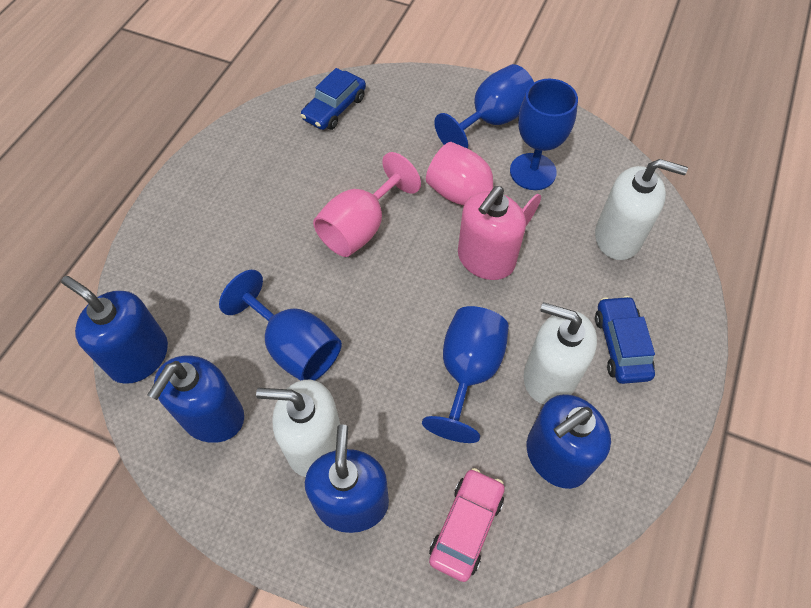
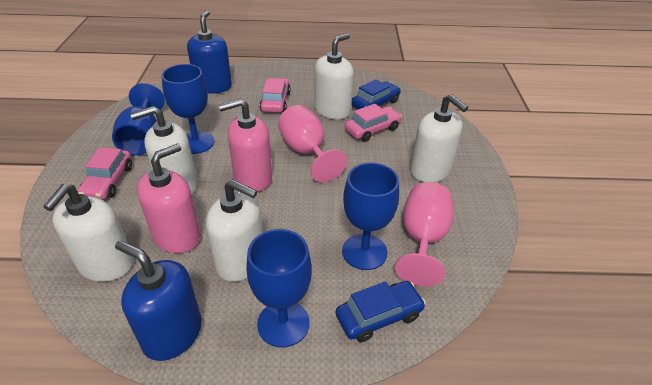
blue soap dispenser: [61,276,168,384] [147,356,244,443] [305,424,389,533] [527,394,611,489] = 4 -> [115,240,202,361] [187,10,232,94] = 2
pink car: [429,468,505,582] = 1 -> [78,147,132,200] [260,78,291,113] [345,104,402,142] = 3
pink soap dispenser: [458,186,526,280] = 1 -> [137,143,201,253] [219,98,272,192] = 2
white soap dispenser: [256,380,340,477] [524,302,597,404] [595,159,688,260] = 3 -> [43,184,133,282] [130,106,197,194] [206,179,263,282] [315,33,354,119] [410,94,468,182] = 5

